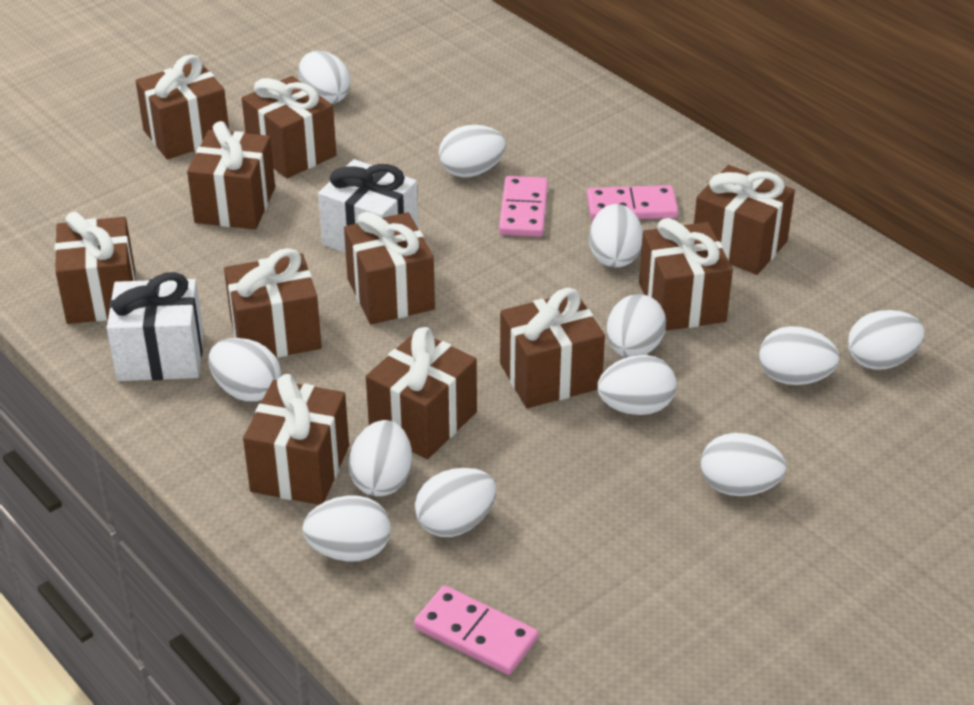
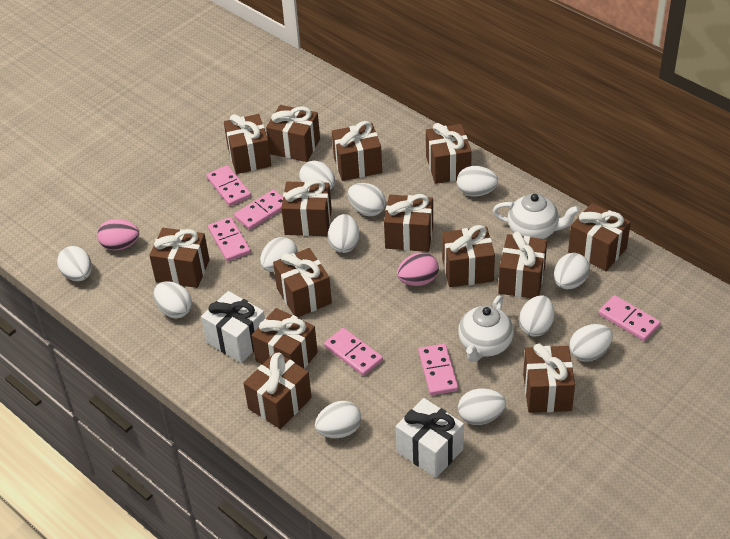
brown gift: [55,212,135,324] [136,54,229,159] [187,121,275,229] [224,248,322,358] [242,76,337,178] [243,374,349,505] [344,212,435,325] [366,327,477,459] [500,288,605,408] [639,218,733,331] [694,165,795,275] = 11 -> [149,228,210,288] [224,114,271,174] [244,352,312,429] [251,308,318,369] [266,105,320,162] [273,248,332,317] [281,180,332,236] [332,121,382,181] [384,194,433,252] [426,123,472,184] [442,225,495,287] [498,231,547,299] [523,344,575,413] [568,203,631,271] = 14
pink domino: [414,585,538,675] [499,176,548,237] [587,185,678,220] = 3 -> [207,165,251,206] [208,217,251,262] [234,190,283,230] [324,328,383,376] [418,344,458,395] [598,295,661,341] = 6
pink egg: none = 0 -> [97,219,139,250] [397,253,439,286] = 2
white teapot: none = 0 -> [458,295,514,362] [493,193,580,239] = 2

